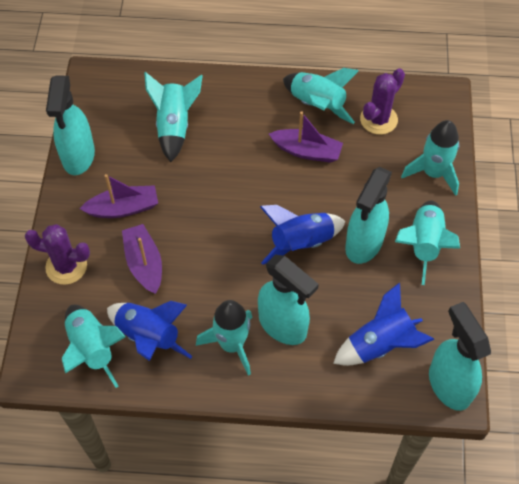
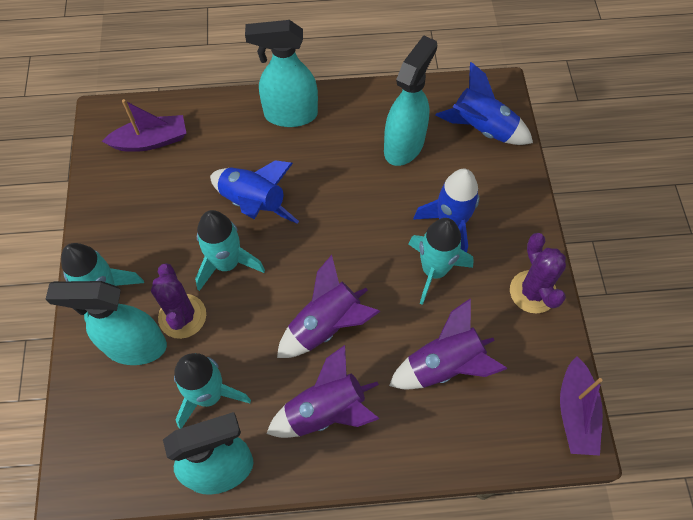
purple boat: [80,174,158,218] [122,224,162,294] [269,111,343,163] = 3 -> [102,99,186,152] [560,357,603,456] = 2
purple rocket: none = 0 -> [267,345,379,438] [277,255,380,358] [389,299,507,389] = 3
turquoise rocket: [62,304,126,388] [144,72,203,162] [196,300,252,376] [283,68,359,124] [395,201,460,285] [401,120,459,196] = 6 -> [61,243,144,322] [174,353,251,429] [195,210,265,291] [408,218,474,305] = 4

